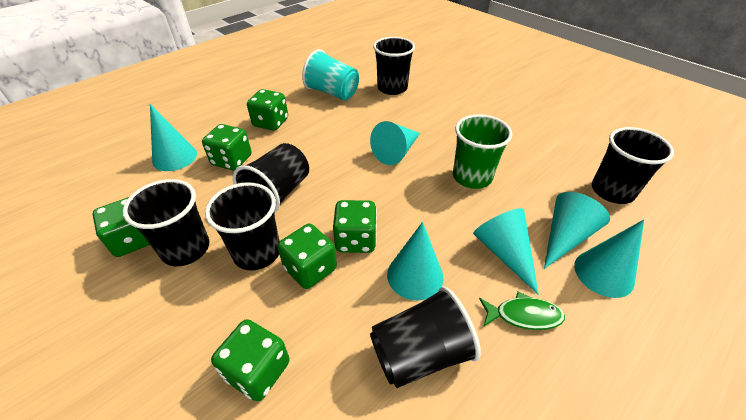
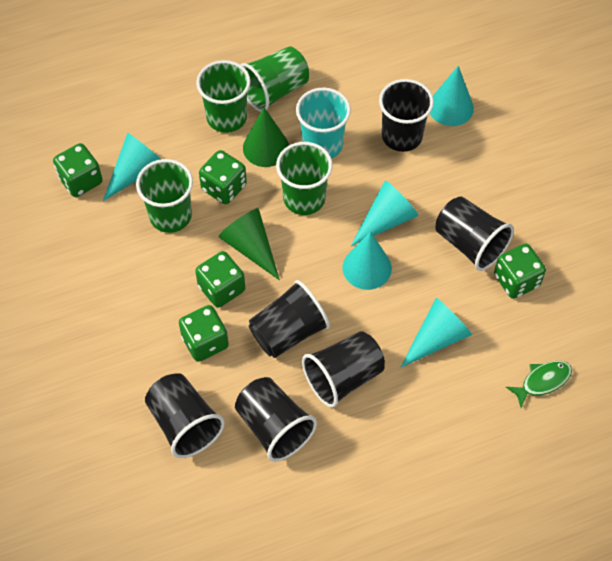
green cone: none = 0 -> [218,208,280,280] [243,107,289,167] = 2
green cup: [453,114,513,189] = 1 -> [136,159,193,233] [196,60,251,133] [240,46,309,112] [276,142,332,215] = 4
green dice: [93,197,150,257] [202,124,252,170] [211,319,290,401] [247,89,288,131] [277,224,337,289] [333,200,377,253] = 6 -> [53,143,103,197] [179,305,229,362] [195,251,245,308] [199,150,247,204] [494,244,546,299] = 5
turquoise cone: [150,104,197,171] [370,121,420,165] [387,222,443,300] [473,208,539,295] [544,192,610,269] [574,220,644,298] = 6 -> [103,133,161,201] [343,231,392,290] [351,180,418,246] [401,298,472,367] [430,66,474,126] = 5

